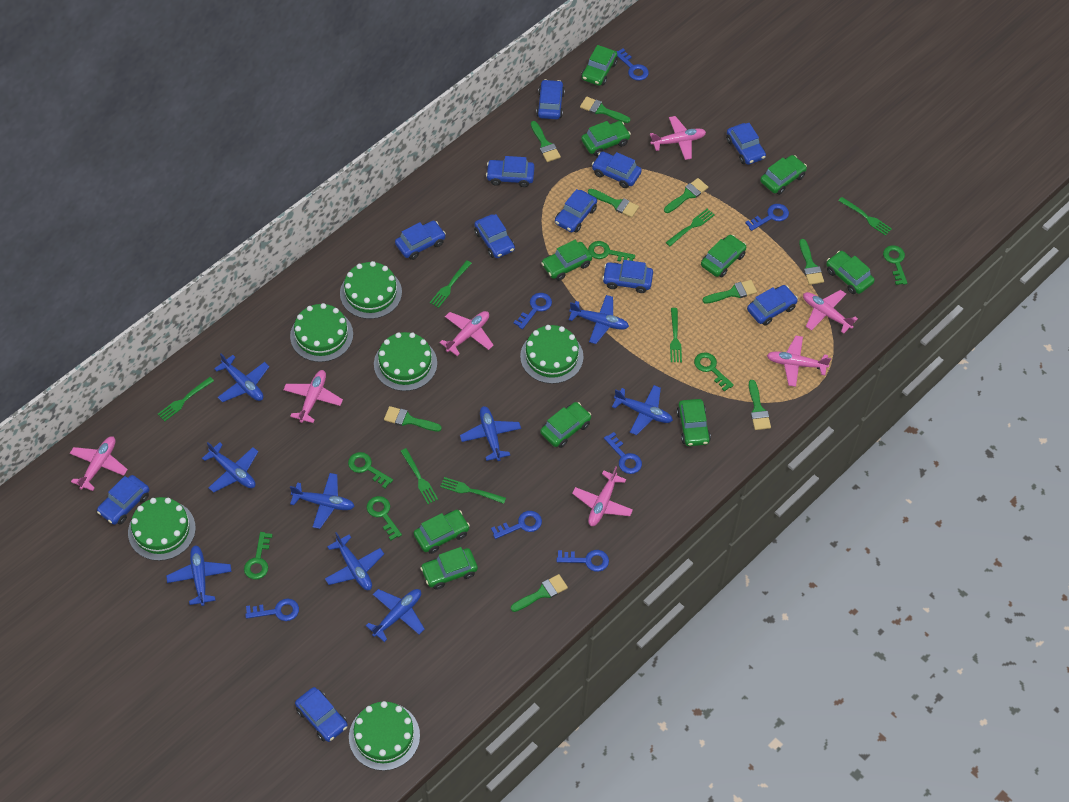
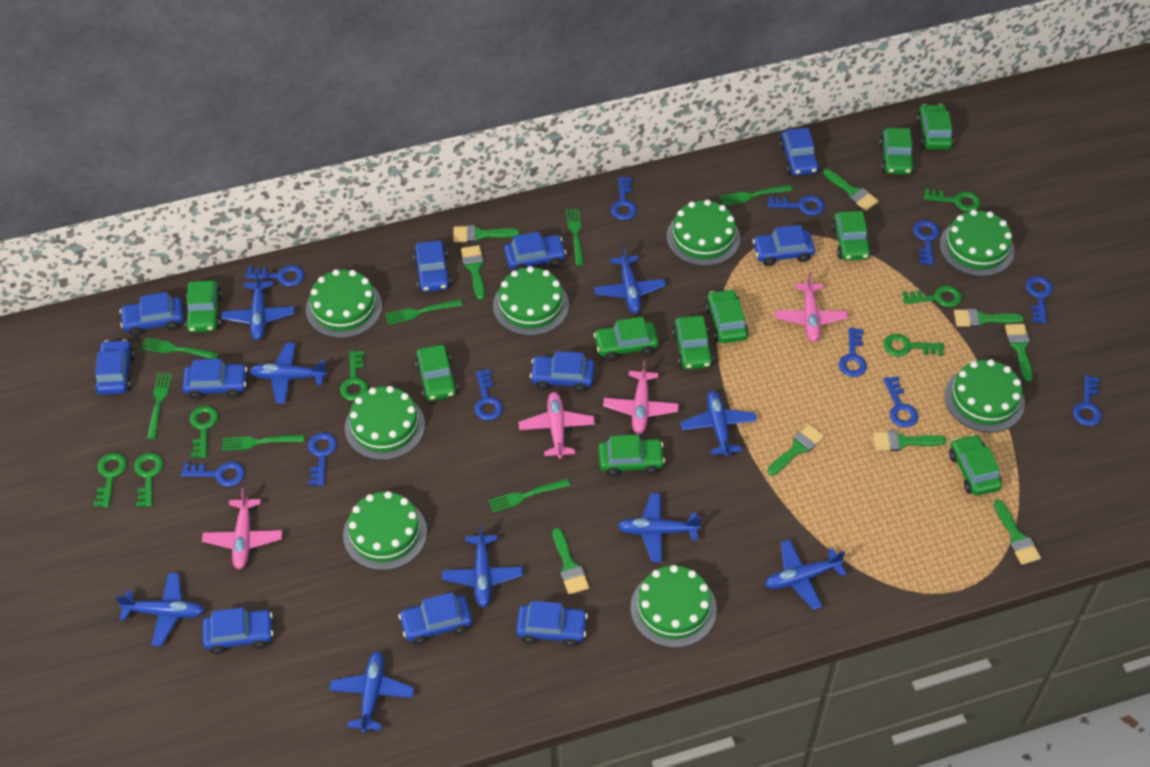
blue key: [245,599,299,621] [491,511,542,539] [513,293,552,329] [557,550,609,572] [604,432,642,474] [616,48,649,81] [745,204,789,231] = 7 -> [181,462,245,487] [245,265,304,286] [308,432,337,486] [474,369,503,420] [611,177,637,220] [768,195,825,215] [839,328,867,377] [883,376,918,427] [913,220,940,265] [1025,276,1053,323] [1073,375,1102,426] = 11
green cake: [128,497,196,561] [290,303,353,362] [340,261,402,319] [349,701,420,771] [374,332,437,391] [520,325,584,384] = 6 -> [306,269,382,338] [343,491,427,570] [345,386,425,460] [493,266,569,336] [630,565,717,648] [667,199,740,266] [940,210,1015,276] [945,359,1025,433] = 8
green key: [244,532,273,580] [348,452,393,488] [366,496,402,540] [588,241,635,262] [694,352,734,392] [883,245,907,285] = 6 -> [93,453,127,508] [134,453,163,507] [190,406,218,458] [340,351,368,401] [883,334,944,356] [902,285,962,307] [924,189,981,212] = 7
pink plane: [69,436,128,491] [283,370,343,423] [440,311,494,356] [572,466,633,526] [650,116,706,160] [767,336,831,387] [803,290,858,334] = 7 -> [202,488,282,569] [519,392,595,459] [603,360,679,435] [775,272,848,342] = 4

